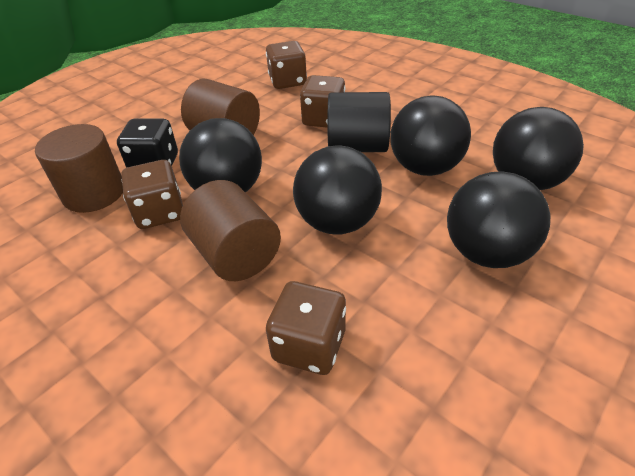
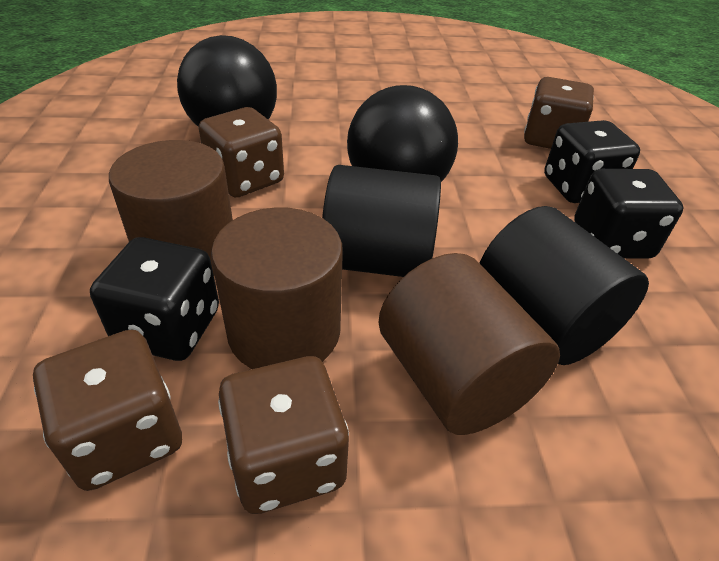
black ball: [179,118,262,192] [293,146,382,235] [390,96,471,176] [447,171,551,268] [493,107,584,190] = 5 -> [177,35,277,127] [347,85,458,182] = 2
black cylinder: [327,92,391,152] = 1 -> [322,165,441,277] [480,206,649,365] = 2
black dice: [117,119,178,168] = 1 -> [90,237,219,361] [544,120,640,203] [574,169,683,259] = 3

